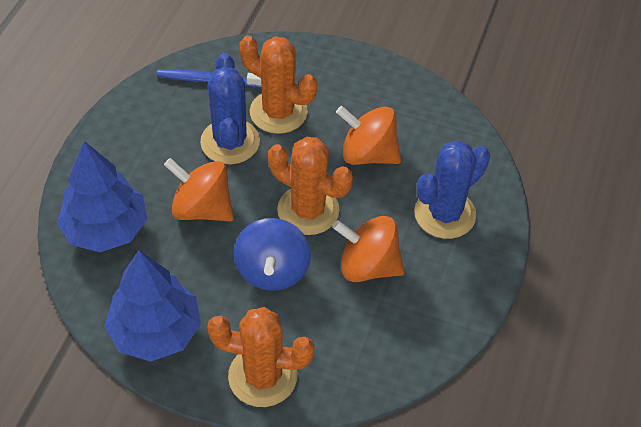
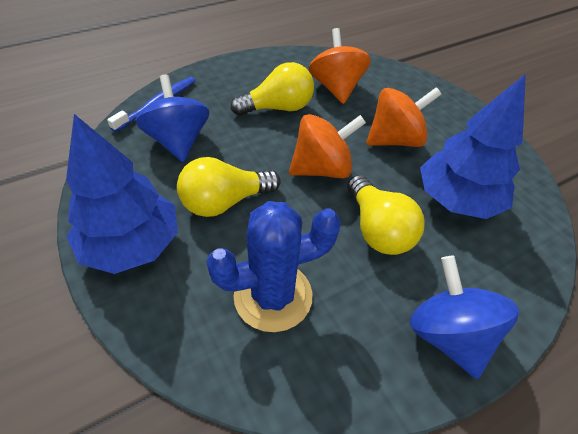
blue cactus: [200,53,260,165] [414,140,490,239] = 2 -> [206,201,341,332] = 1
blue spinning top: [234,218,311,291] = 1 -> [136,75,209,162] [410,256,519,379] = 2
orange cactus: [207,307,314,407] [240,35,317,134] [268,136,353,235] = 3 -> none = 0
yellow light bulb: none = 0 -> [177,157,281,217] [231,62,314,116] [347,175,425,255] = 3

